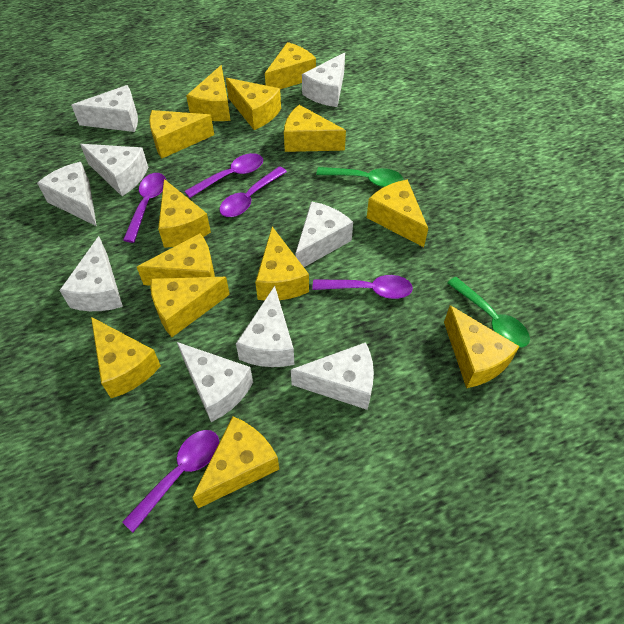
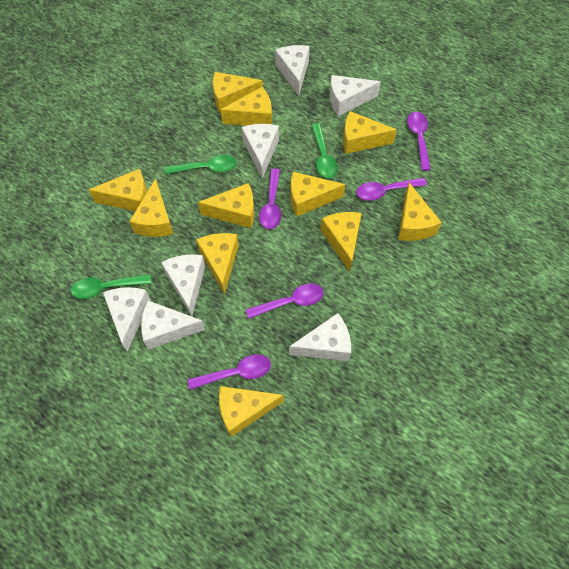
green spoon: [316,167,403,187] [447,277,530,348] = 2 -> [71,274,152,299] [165,155,237,174] [311,123,338,179] = 3
white cheese: [37,162,97,226] [59,236,123,311] [71,85,138,132] [80,144,148,196] [177,342,253,422] [236,286,294,367] [291,342,374,410] [295,201,353,267] [302,53,345,107] = 9 -> [103,287,151,352] [141,301,205,350] [161,254,205,316] [241,124,279,179] [275,45,310,96] [289,313,351,361] [330,75,381,116] = 7
yellow cheese: [91,317,161,398] [137,233,215,286] [149,110,214,158] [150,277,230,337] [158,179,211,248] [186,65,231,121] [192,416,279,508] [226,78,281,130] [255,227,309,300] [265,42,316,89] [284,105,346,152] [367,179,428,247] [444,305,520,388] = 13 -> [89,169,147,211] [129,179,173,237] [196,233,239,294] [198,183,254,228] [213,72,263,113] [219,386,283,437] [221,87,272,126] [291,172,345,217] [321,212,362,272] [343,111,397,154] [398,183,442,241] = 11

